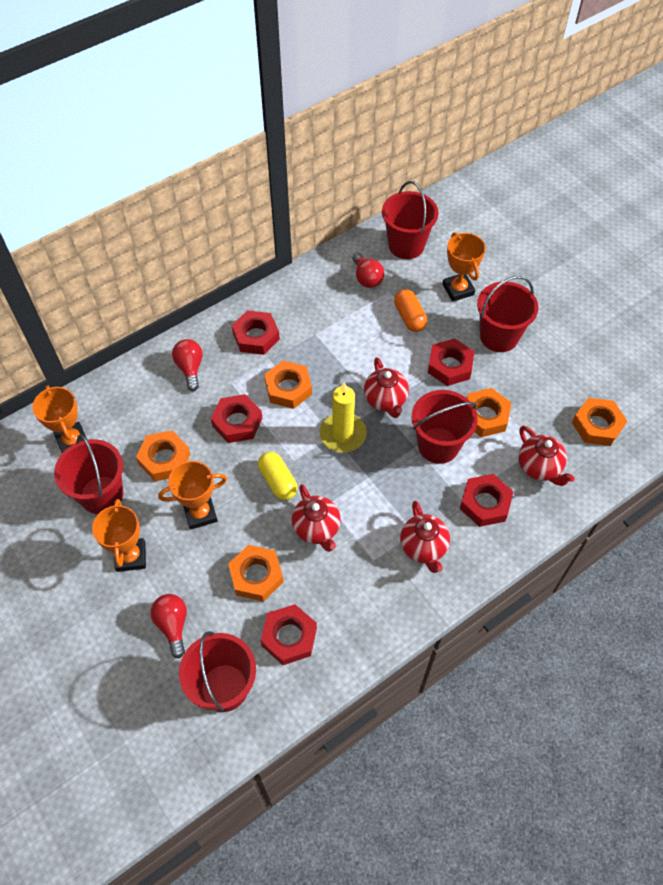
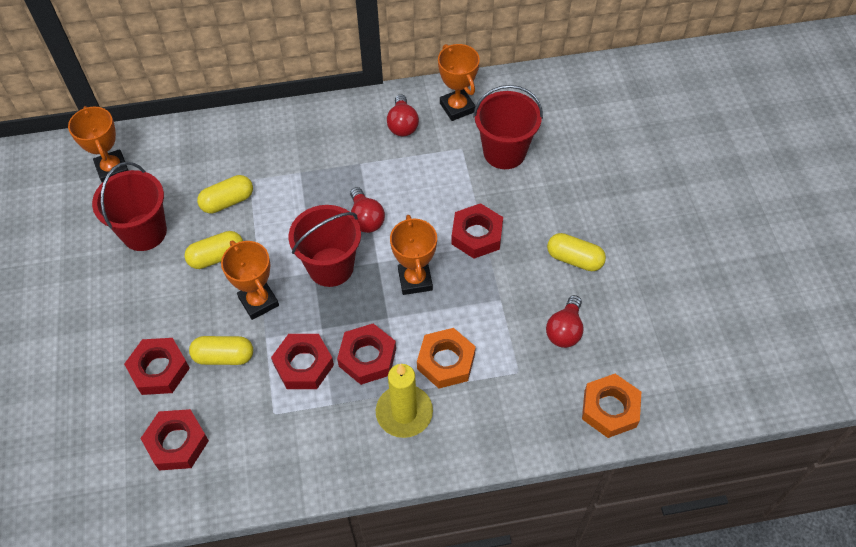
orange capsule: [394,289,427,332] = 1 -> none = 0
orange nut: [136,430,190,481] [228,545,284,602] [264,360,312,409] [467,388,511,437] [572,398,627,446] = 5 -> [417,328,476,388] [582,374,641,438] = 2
red bucket: [54,434,123,514] [179,631,256,712] [382,181,438,259] [412,390,478,464] [477,276,538,352] = 5 -> [92,162,167,251] [289,205,361,287] [473,85,543,169] = 3
red teapot: [292,484,341,552] [364,357,409,418] [400,501,450,573] [518,426,574,486] = 4 -> none = 0
yellow capsule: [258,452,297,500] = 1 -> [185,231,243,269] [189,336,253,365] [197,175,253,213] [547,233,606,271] = 4

